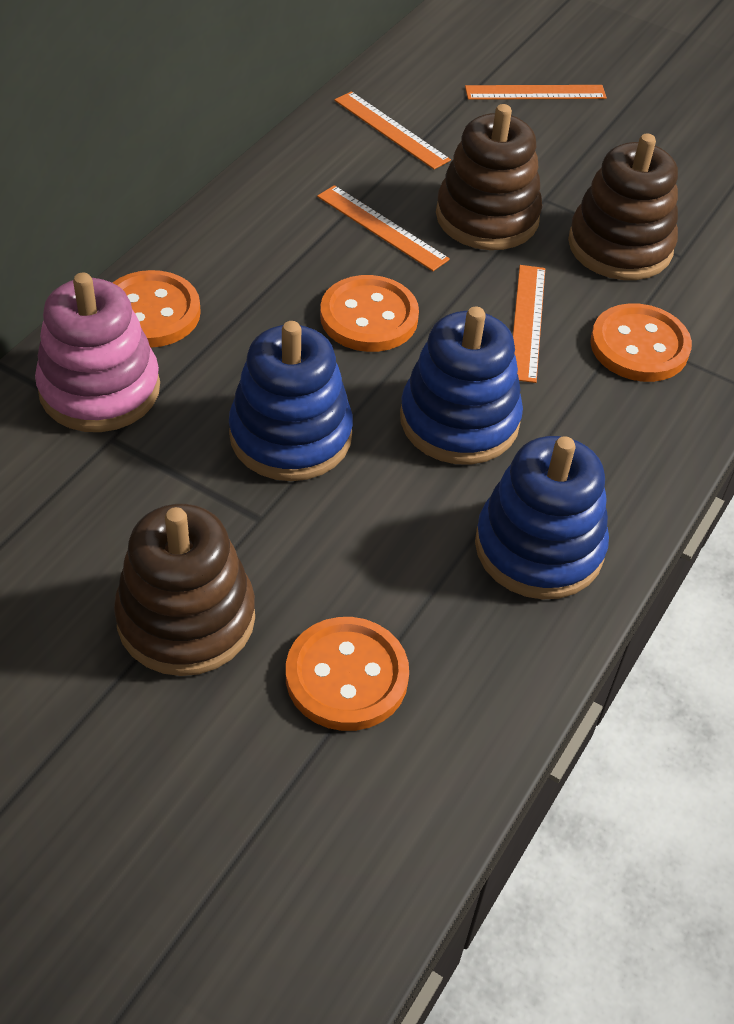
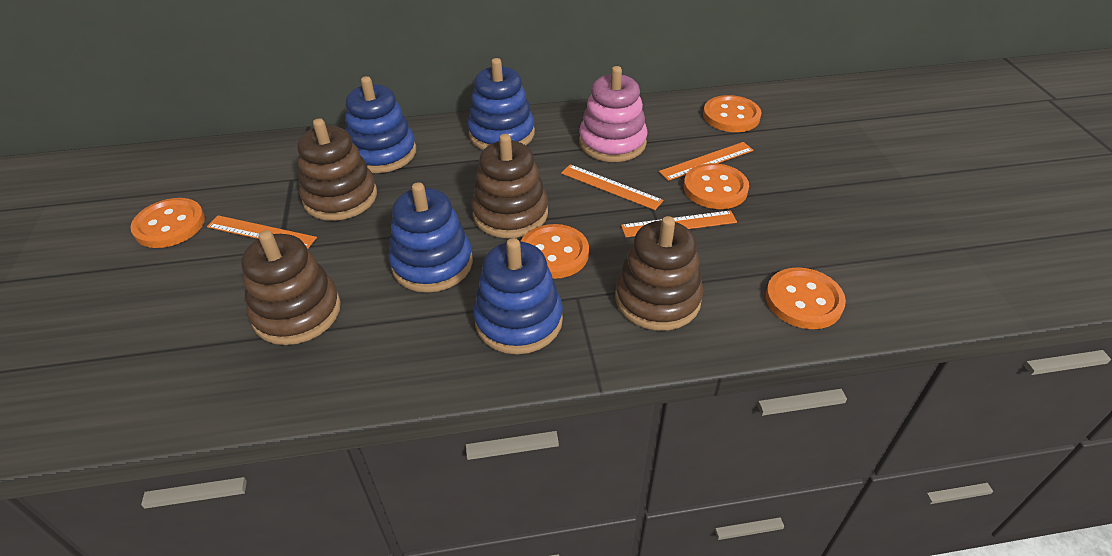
blue stacking toy: [229,321,353,481] [400,307,523,465] [475,436,609,599] = 3 -> [345,76,416,173] [389,182,473,293] [468,58,535,150] [473,238,563,354] = 4
brown stacking toy: [114,504,255,676] [436,104,542,250] [568,134,678,280] = 3 -> [241,230,341,345] [298,118,377,221] [471,134,548,238] [615,216,703,331] = 4
orange button: [112,270,201,348] [286,617,409,731] [320,275,419,352] [590,303,692,382] = 4 -> [130,198,205,248] [521,224,589,279] [684,163,749,209] [703,95,761,132] [766,267,846,329] = 5

